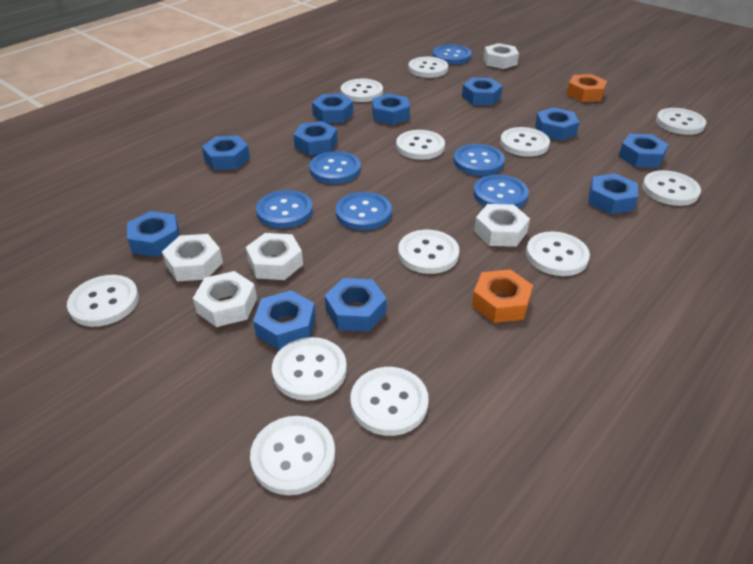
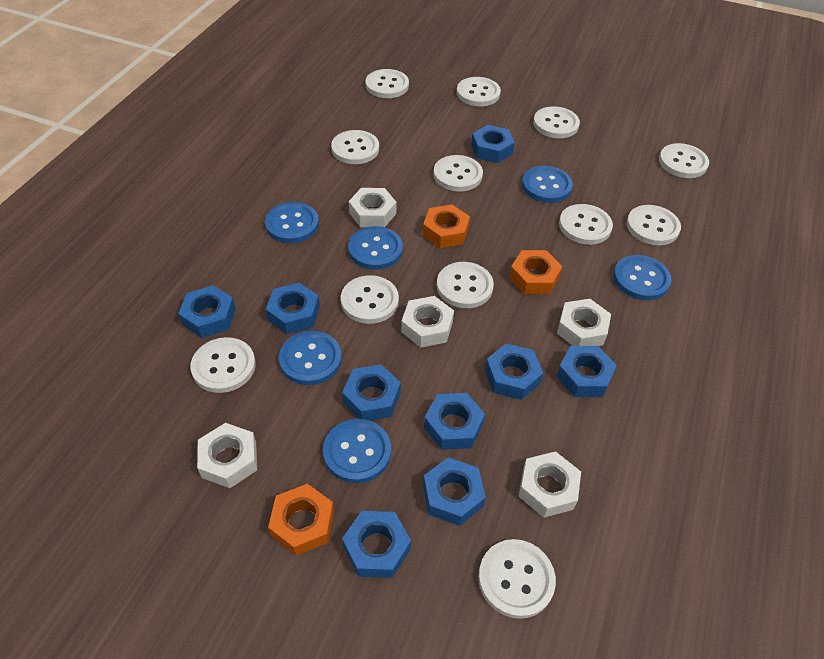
blue nut: [127,211,180,257] [202,136,250,170] [253,290,316,350] [293,121,338,156] [312,94,353,123] [325,278,387,331] [372,93,410,125] [462,78,502,105] [535,107,579,141] [588,173,638,214] [619,134,669,168] = 11 -> [179,285,235,338] [266,283,320,334] [342,364,401,421] [342,511,411,578] [423,457,486,526] [424,393,485,450] [471,125,515,163] [485,343,543,400] [556,346,617,397] = 9
orange nut: [472,269,533,323] [567,74,607,102] = 2 -> [268,484,334,556] [423,205,470,248] [509,250,562,294] = 3

